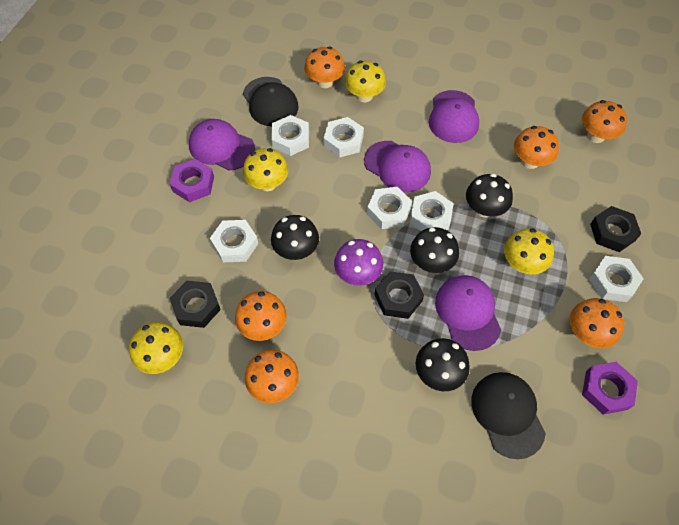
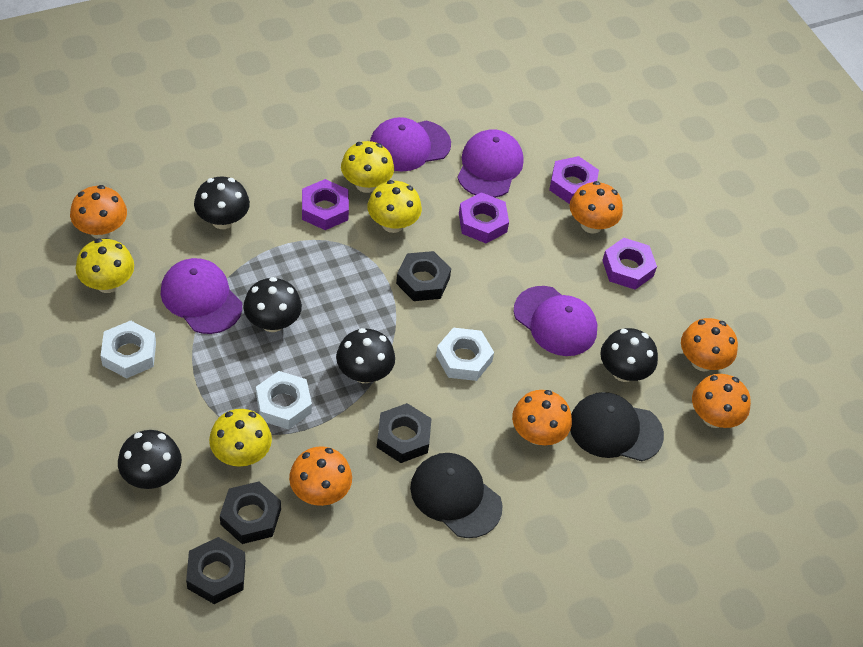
black mushroom: [271,215,319,260] [410,227,459,273] [416,338,470,391] [466,174,513,217] = 4 -> [118,430,182,489] [194,177,250,229] [243,277,302,332] [336,328,395,383] [600,328,658,382] = 5
black nut: [170,281,221,328] [374,271,424,319] [590,206,641,252] = 3 -> [186,537,245,604] [220,482,281,544] [377,403,432,463] [396,251,451,301] = 4
purple mushroom: [334,239,383,286] = 1 -> none = 0
purple nut: [170,159,214,202] [582,362,638,415] = 2 -> [302,179,349,230] [459,192,509,243] [549,156,599,204] [602,238,657,290] = 4
white nut: [210,220,258,262] [271,115,309,156] [324,117,364,158] [367,187,412,229] [410,191,454,231] [589,256,644,302] = 6 -> [101,320,156,378] [256,371,312,430] [436,328,494,381] = 3

